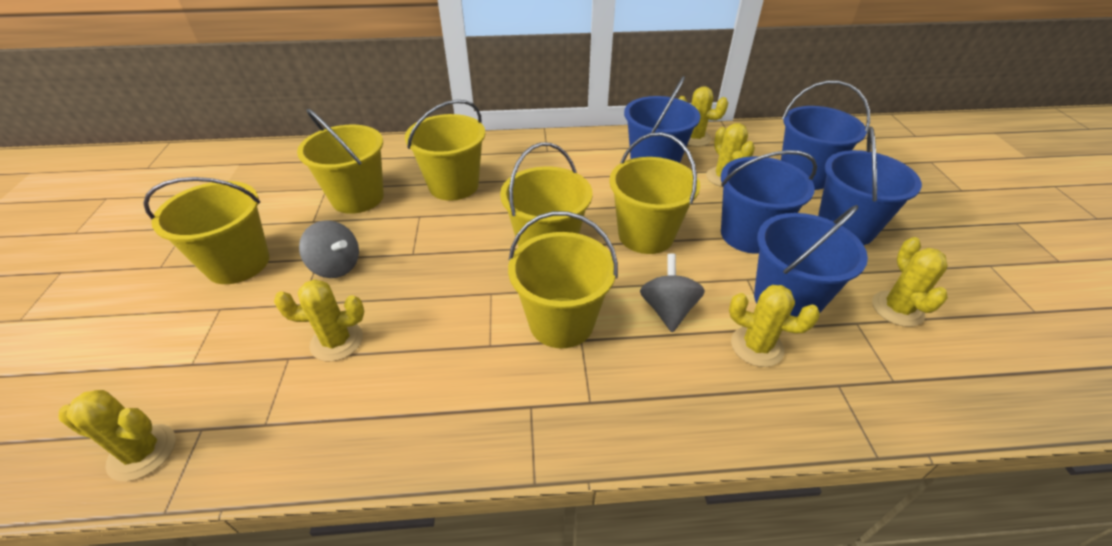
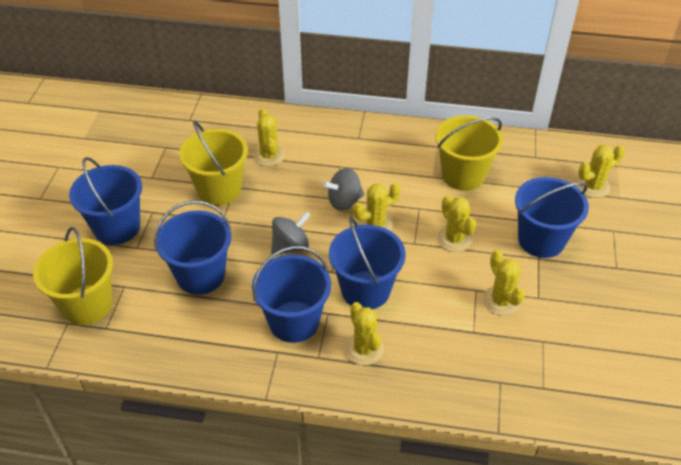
yellow bucket: [144,177,269,284] [297,109,384,214] [405,100,485,201] [500,142,592,247] [508,211,618,348] [609,132,700,254] = 6 -> [33,227,113,325] [179,121,248,205] [435,115,503,191] = 3

